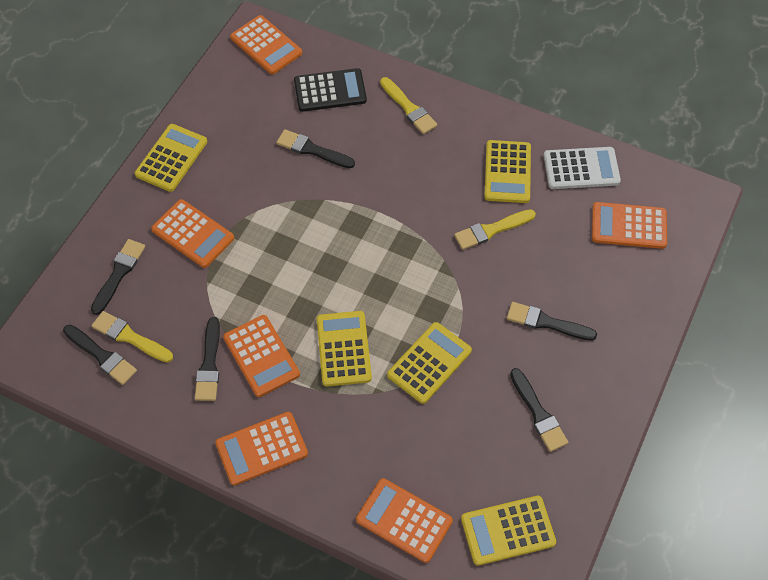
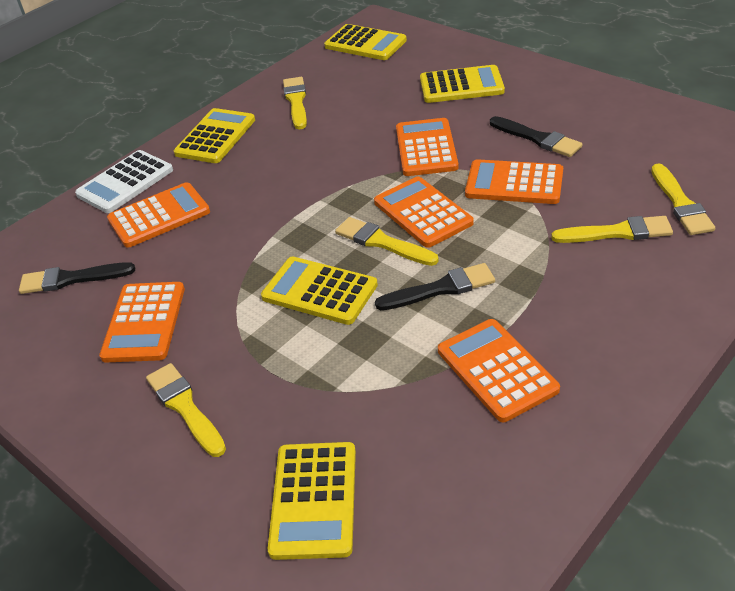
black brush: [63,325,137,385] [91,239,145,315] [195,317,220,401] [276,129,355,168] [507,302,597,341] [510,368,568,452] = 6 -> [19,262,135,294] [375,263,495,310] [490,116,583,157] = 3
black calculator: [294,68,367,112] = 1 -> none = 0
yellow brush: [91,311,173,363] [380,77,437,134] [454,209,536,250] = 3 -> [146,363,226,457] [283,77,307,130] [335,217,439,266] [551,216,673,243] [651,163,715,235] = 5

